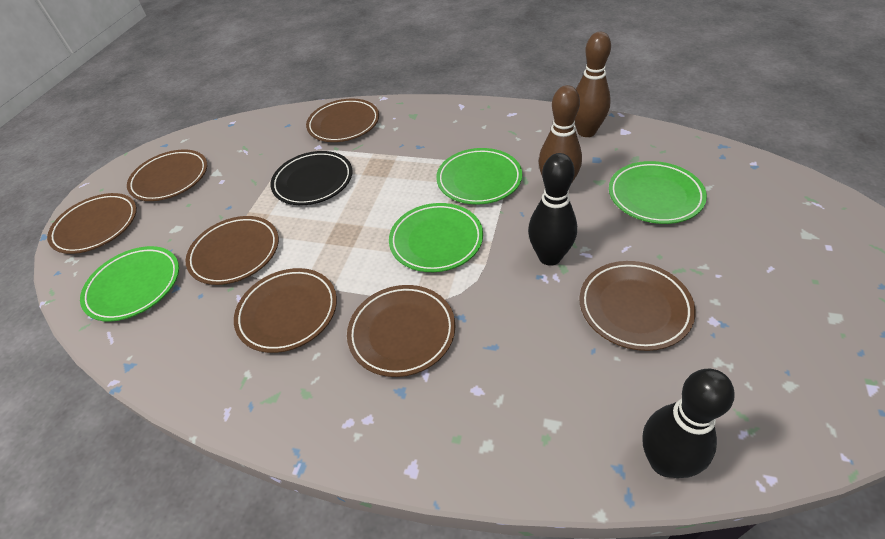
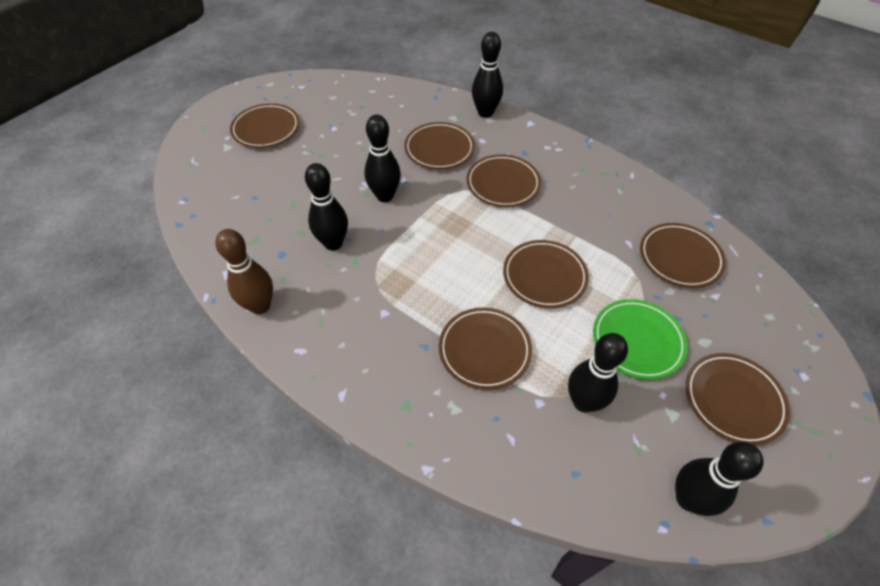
black bowling pin: [528,153,577,266] [642,369,735,478] = 2 -> [305,163,348,251] [364,114,401,202] [472,32,503,118] [568,333,628,413] [675,442,764,516] = 5
black plate: [270,151,353,205] = 1 -> none = 0
brown bowling pin: [538,85,582,184] [575,32,611,137] = 2 -> [215,229,273,315] = 1
green plate: [80,246,179,322] [389,203,483,272] [436,148,522,205] [609,161,707,224] = 4 -> [593,299,688,380] = 1

